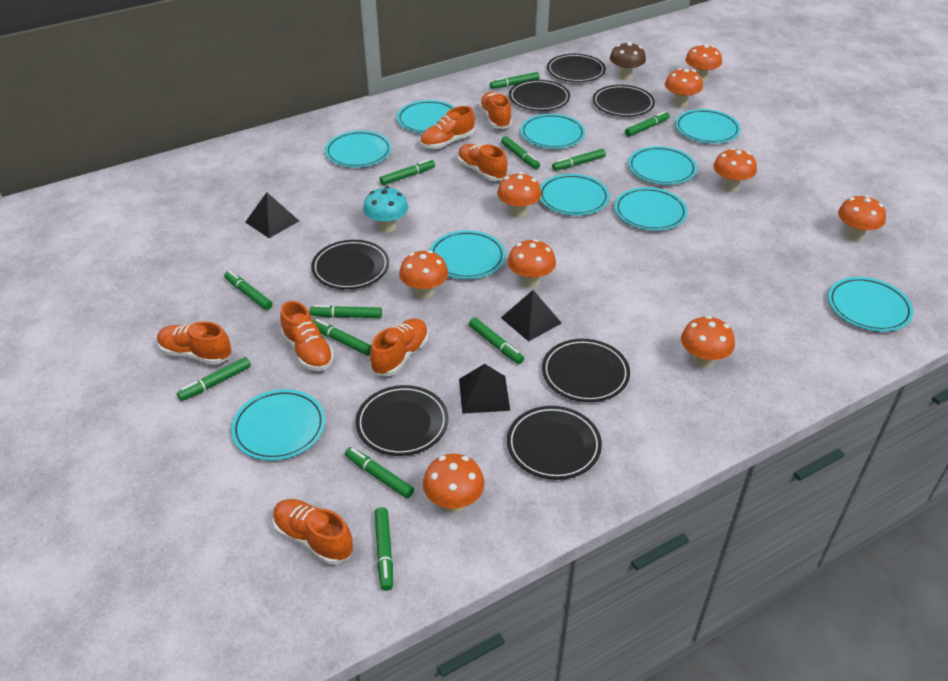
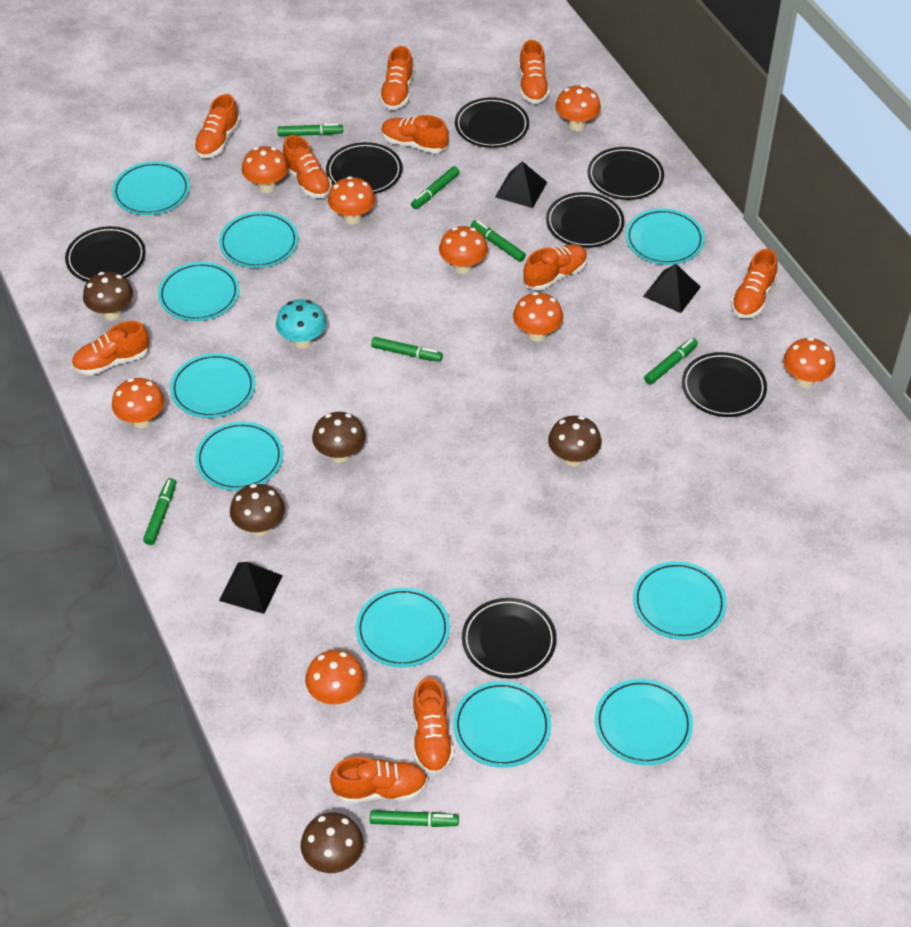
brown mushroom: [610,42,646,80] = 1 -> [83,272,133,321] [230,484,285,536] [301,813,364,873] [312,412,365,463] [548,416,602,467] = 5
green marker: [177,357,251,401] [224,270,273,310] [310,305,382,318] [312,319,371,356] [345,447,414,498] [375,507,393,591] [380,159,435,185] [469,317,524,364] [490,72,539,89] [501,136,540,169] [552,149,606,171] [625,111,670,137] = 12 -> [143,478,176,545] [277,123,343,136] [370,810,459,827] [371,337,443,362] [411,166,460,209] [471,220,526,262] [644,338,698,385] = 7
orange mushroom: [399,250,448,299] [423,454,485,513] [497,172,541,218] [508,239,556,288] [665,68,703,107] [681,316,735,368] [685,44,722,82] [713,148,757,192] [838,195,886,241] = 9 -> [112,378,164,428] [242,146,289,193] [305,650,365,705] [328,176,375,224] [439,226,488,274] [513,292,563,342] [556,85,601,131] [783,337,835,388] = 8
orange shoe: [157,321,231,365] [273,499,354,565] [280,301,334,371] [370,318,429,376] [420,106,475,149] [458,144,507,181] [479,92,512,129] = 7 -> [72,321,149,375] [194,94,240,158] [283,135,332,198] [330,757,428,803] [379,46,414,110] [381,115,449,154] [413,677,454,775] [519,40,550,104] [523,244,588,290] [731,249,778,319] = 10

